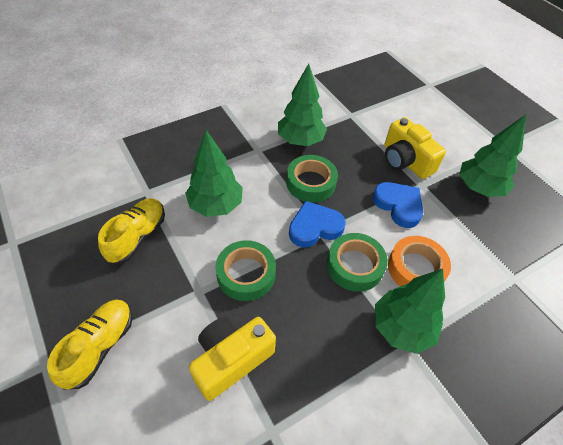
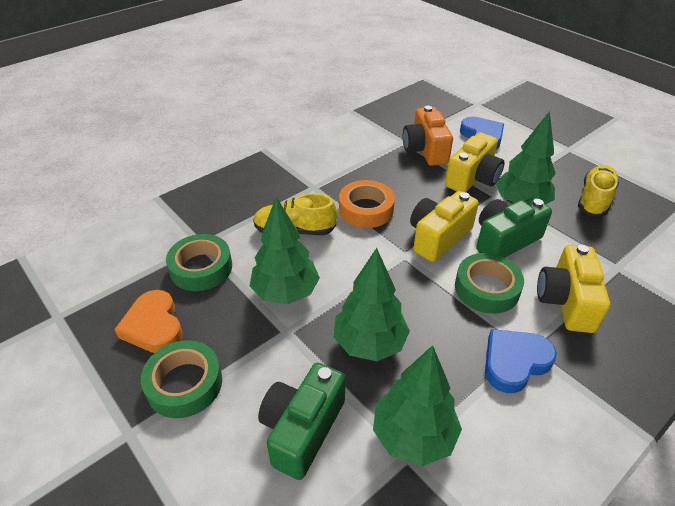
green camera: none = 0 -> [258,363,345,480] [476,197,552,257] = 2
orange camera: none = 0 -> [403,106,453,166] = 1
orange heart: none = 0 -> [114,290,182,353] = 1
yellow camera: [189,317,276,401] [385,117,446,179] = 2 -> [410,191,479,262] [445,132,505,192] [537,245,610,333] = 3

